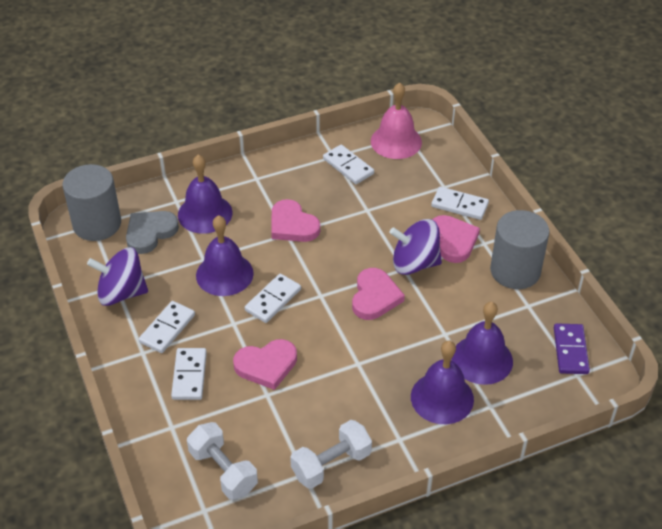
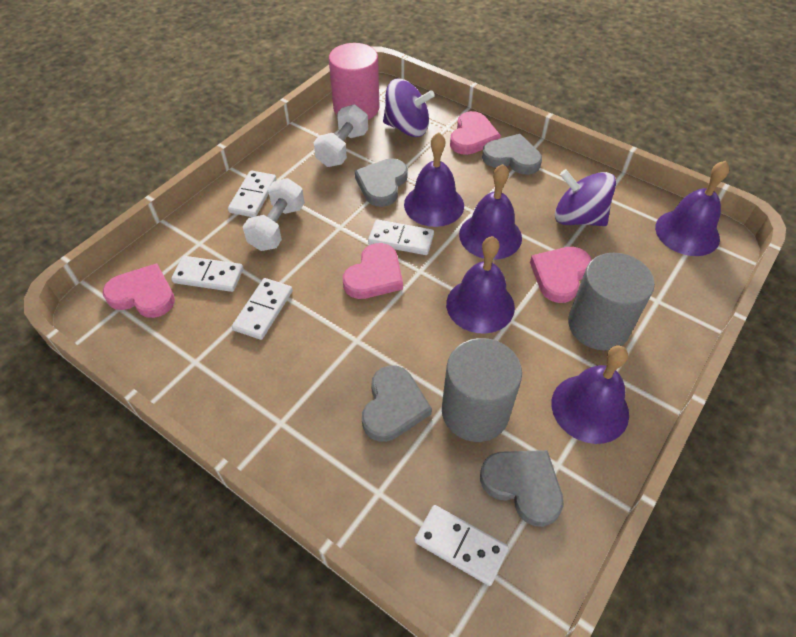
grey heart: [126,211,179,254] = 1 -> [355,158,408,207] [362,365,432,442] [480,450,564,527] [482,134,542,175] = 4
pink bell: [371,82,422,159] = 1 -> none = 0
pink cylinder: none = 0 -> [329,43,380,120] = 1
purple bell: [178,155,233,234] [196,215,254,296] [411,340,474,424] [452,302,513,385] = 4 -> [404,132,464,227] [446,236,515,334] [459,164,522,260] [551,345,629,444] [655,161,729,256] = 5
purple domino: [554,323,590,374] = 1 -> none = 0

